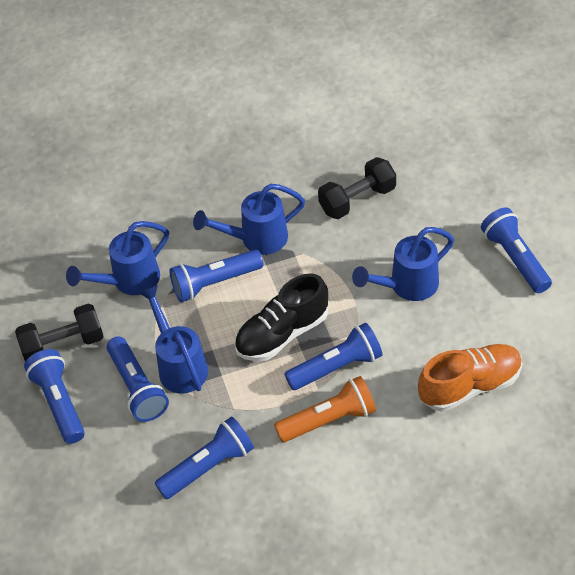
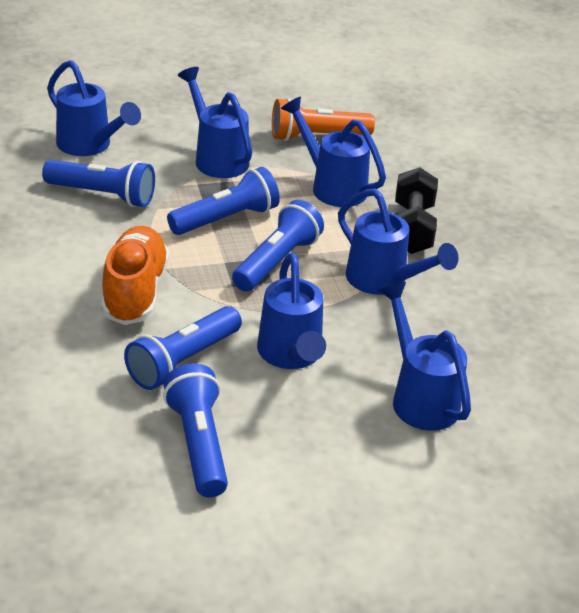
black dumbbell: [15,304,104,362] [318,157,396,219] = 2 -> [395,167,438,254] = 1
black shoe: [234,273,328,361] = 1 -> none = 0
blue flashlight: [24,349,85,444] [107,337,169,422] [155,417,254,499] [170,250,263,302] [284,323,383,390] [481,207,552,293] = 6 -> [42,160,155,207] [124,306,242,390] [163,363,228,497] [167,167,280,235] [232,200,324,291] = 5
blue watering can: [66,221,169,295] [139,285,208,394] [193,184,305,255] [352,227,454,301] = 4 -> [47,60,141,156] [178,67,252,178] [257,253,326,369] [281,97,386,207] [338,189,459,295] [379,282,471,431] = 6

